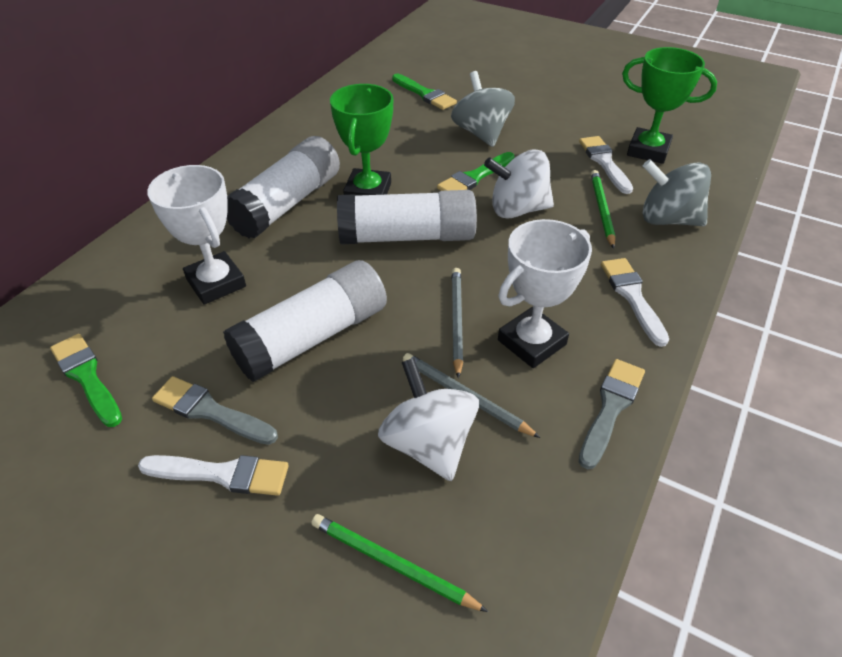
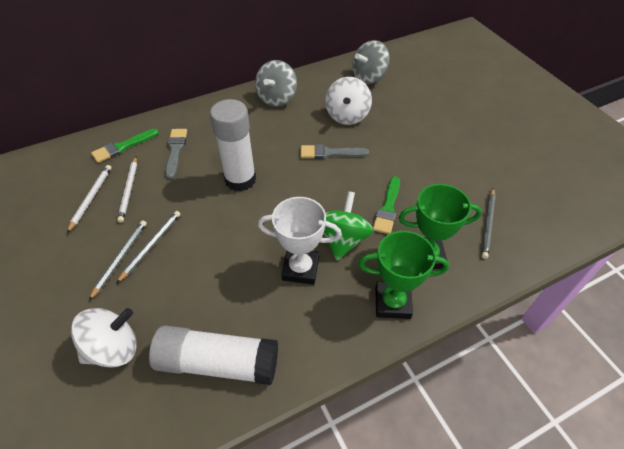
green brush: [50,334,122,427] [392,74,457,110] [437,152,515,191] = 3 -> [91,129,159,163] [373,176,400,234] = 2
green pencil: [311,514,488,612] [591,170,615,249] = 2 -> none = 0
green spinning top: none = 0 -> [323,191,373,260] = 1
grey pencil: [403,353,540,438] [452,268,463,379] = 2 -> [89,220,147,300] [116,211,181,284] [482,188,496,259] = 3
white brush: [138,455,289,496] [579,136,633,194] [601,258,669,347] = 3 -> none = 0
white glue stick: [223,260,387,382] [227,136,340,239] [337,190,477,244] = 3 -> [149,325,278,385] [210,99,256,191] = 2
white pencil: none = 0 -> [67,165,112,233] [117,157,137,223] = 2
white trophy: [147,165,246,305] [498,219,592,368] = 2 -> [258,197,342,285] = 1

